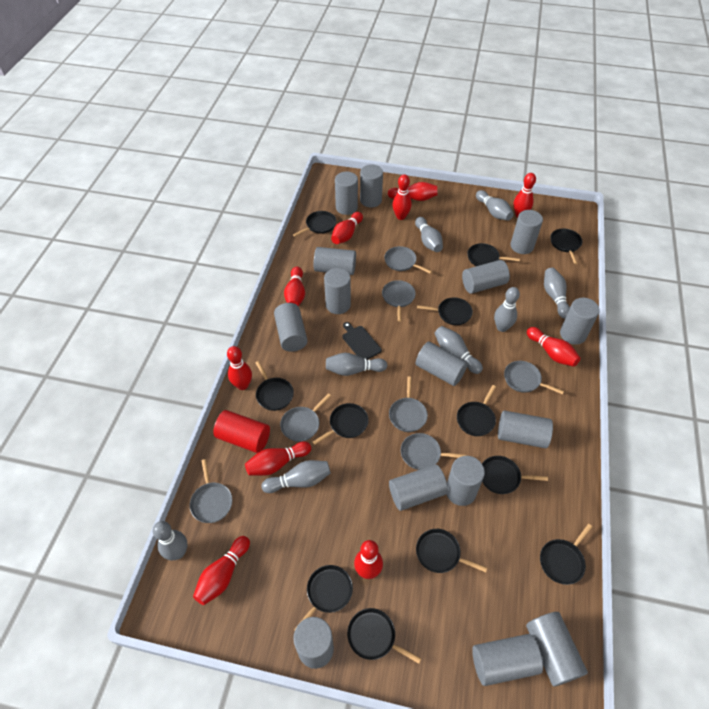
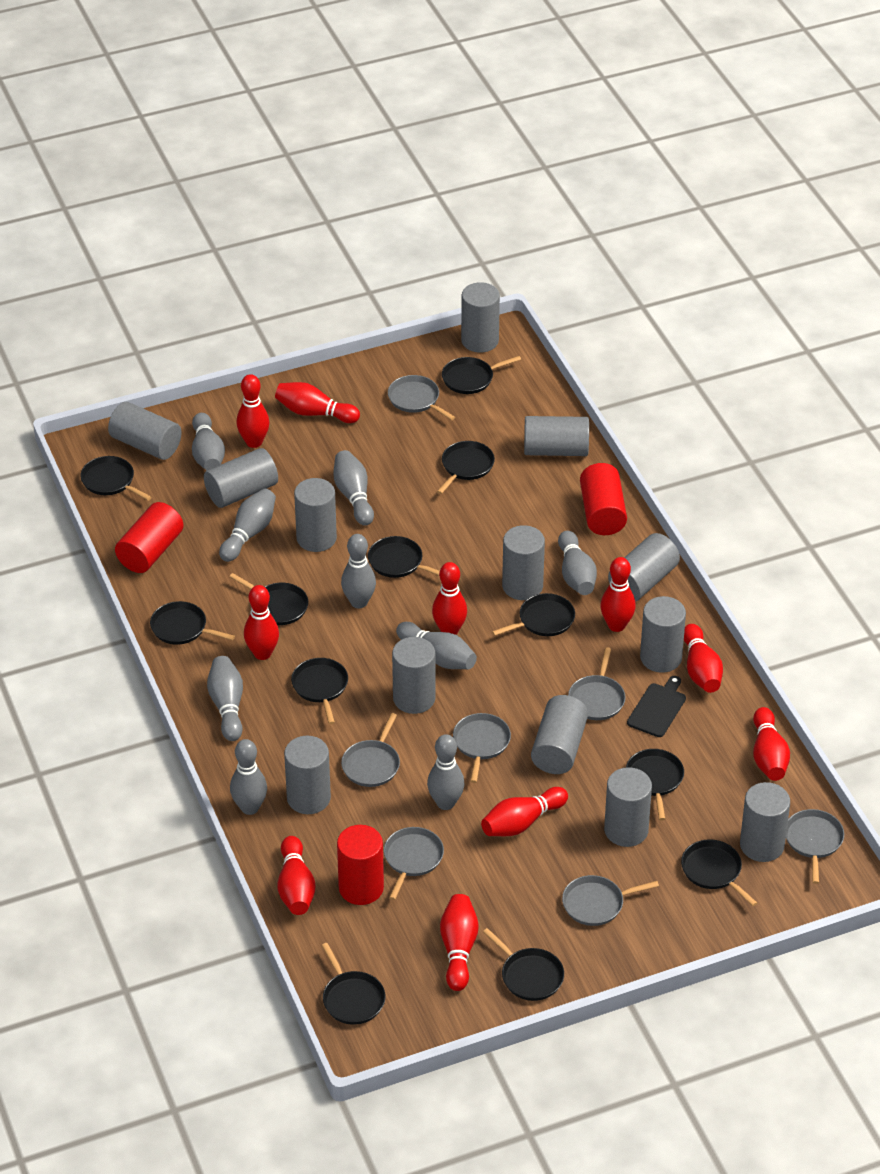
grey bowling pin: [153,521,188,560] [262,460,331,493] [326,353,387,376] [415,217,443,252] [434,326,483,374] [476,190,514,221] [494,287,520,332] [544,268,570,319] = 8 -> [192,413,225,471] [207,656,243,741] [219,489,276,562] [230,739,267,815] [333,450,374,526] [341,534,376,608] [396,622,477,669] [427,734,465,810] [558,531,597,595] = 9
grey cylinder: [274,303,307,352] [293,617,334,669] [313,247,356,275] [324,268,351,314] [335,172,358,215] [360,165,383,208] [389,464,448,511] [416,342,468,386] [446,456,485,506] [462,260,510,294] [472,634,543,686] [498,410,553,448] [511,210,543,254] [526,612,588,687] [560,298,600,345] = 15 -> [108,402,182,460] [204,448,278,508] [284,736,331,814] [294,478,337,552] [392,637,436,714] [461,282,500,353] [502,525,545,600] [524,416,589,456] [531,695,588,774] [604,767,652,847] [608,533,680,602] [640,596,686,673] [740,782,790,862] = 13
red cylinder: [213,410,270,453] = 1 -> [115,502,184,573] [337,825,384,905] [580,463,627,535] = 3

